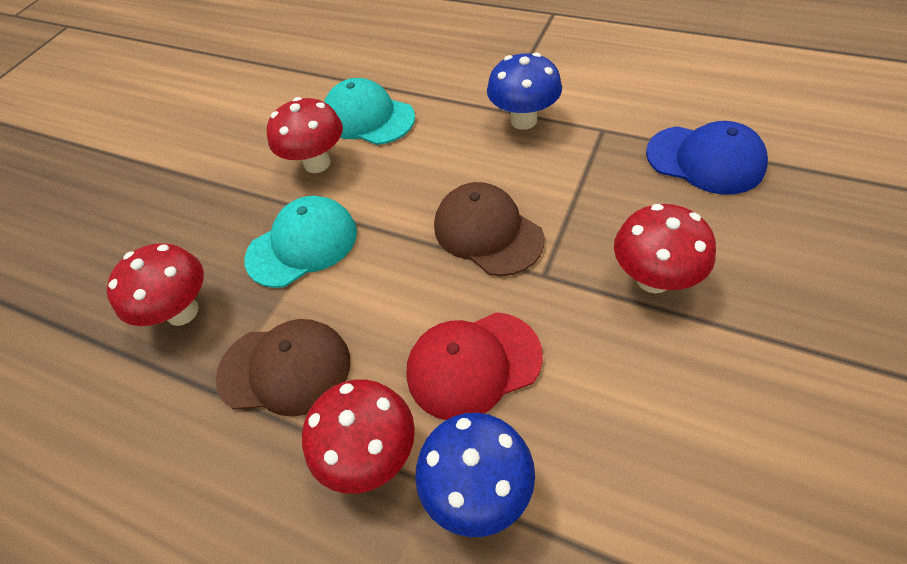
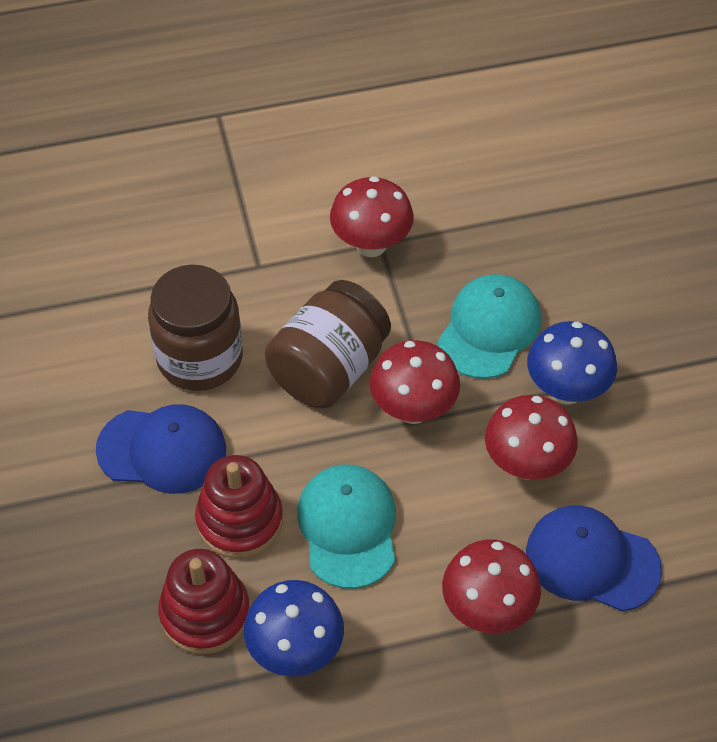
blue cap: [646,121,768,195] = 1 -> [96,404,226,494] [526,505,662,612] = 2
brown cap: [216,319,350,417] [434,182,544,276] = 2 -> none = 0
brown jar: none = 0 -> [148,265,243,391] [265,280,391,408] = 2
red cap: [406,312,543,420] = 1 -> none = 0
red stacking toy: none = 0 -> [158,549,250,654] [195,455,283,558] = 2

